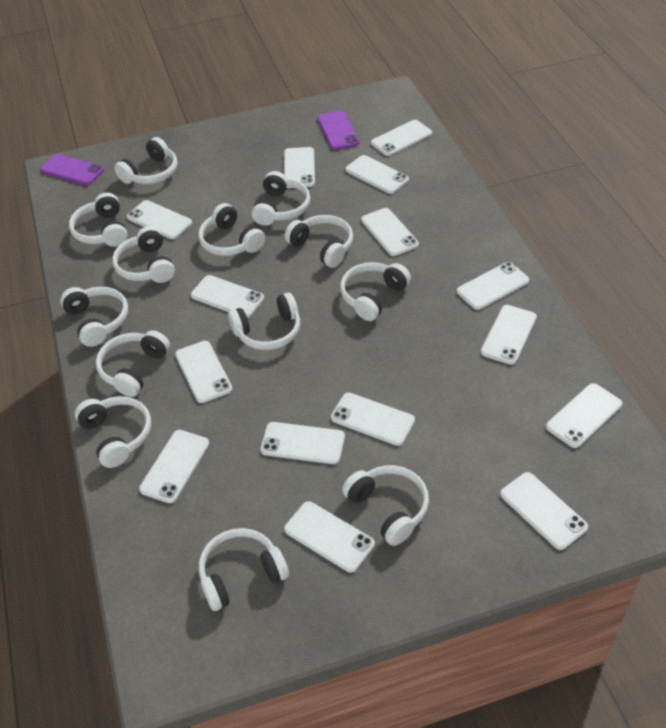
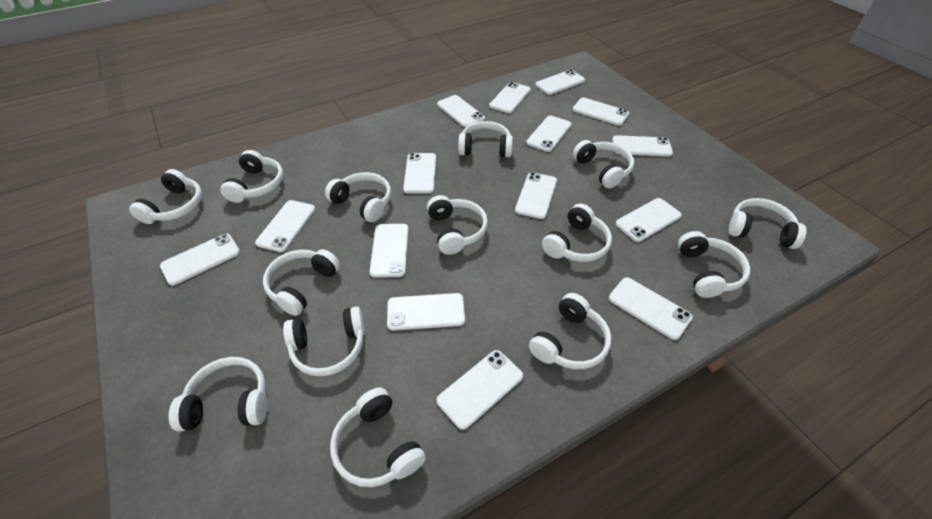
purple phone: [40,154,104,186] [317,111,359,150] = 2 -> none = 0
white headphones: [60,287,128,347] [69,192,128,247] [75,396,151,468] [96,330,170,397] [112,226,175,283] [114,137,178,184] [198,203,265,256] [199,528,289,611] [228,292,300,350] [251,171,310,226] [285,215,353,268] [340,262,411,321] [342,465,429,546] = 13 -> [129,169,202,224] [168,357,268,431] [220,150,283,203] [263,249,340,316] [283,306,365,376] [325,172,391,222] [330,387,426,487] [427,195,488,255] [458,121,513,157] [529,293,611,369] [542,204,612,262] [573,140,634,188] [678,231,750,298] [729,198,807,249] = 14

